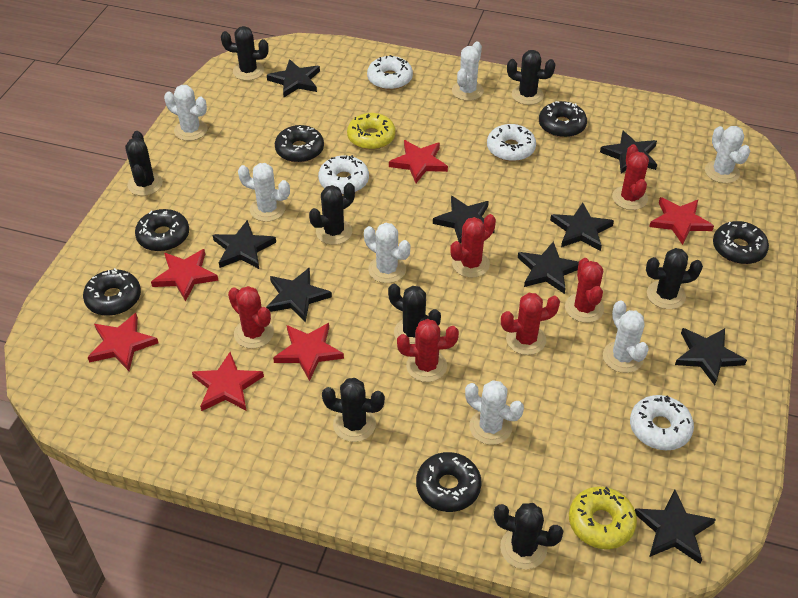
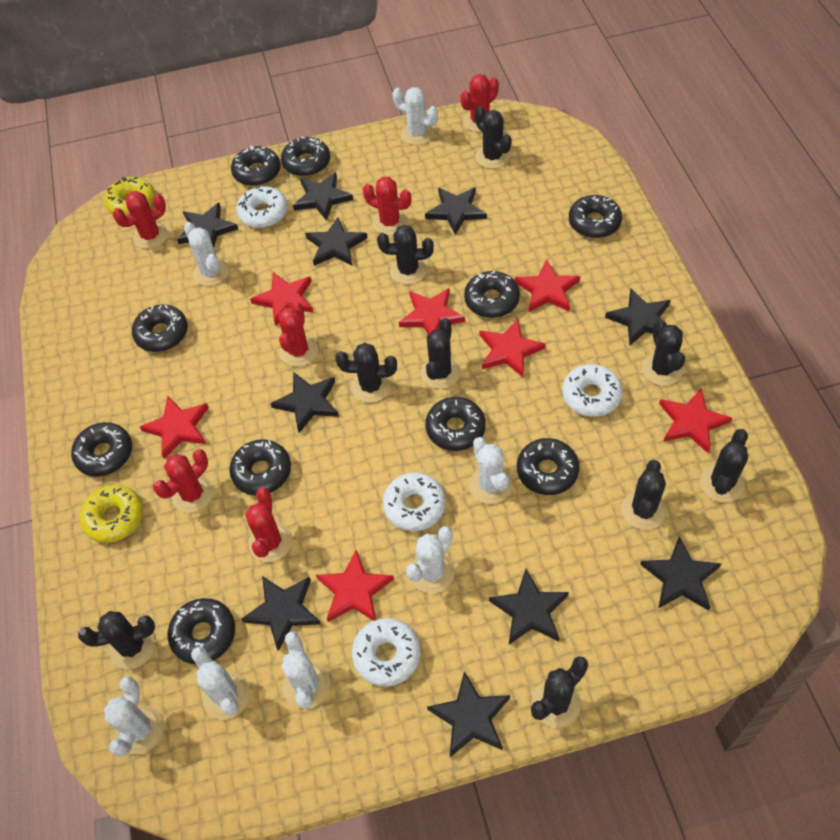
black cactus: [125,131,163,196] [221,26,269,81] [309,183,355,245] [322,378,385,442] [388,284,441,344] [494,503,564,569] [507,50,555,105] [646,248,703,309] = 8 -> [78,611,155,669] [335,343,397,403] [377,225,434,285] [421,318,461,389] [474,106,512,169] [531,656,588,728] [621,460,666,530] [642,319,685,386] [700,429,748,503] = 9
black donut: [83,268,141,316] [135,209,189,252] [275,125,324,163] [416,452,482,512] [539,101,587,138] [713,221,769,264] = 6 -> [71,422,132,477] [132,305,188,352] [168,598,235,664] [229,439,291,495] [231,146,281,186] [281,136,330,176] [425,397,486,451] [464,271,520,318] [517,438,580,495] [569,195,622,238] = 10
black star: [213,220,276,269] [266,267,332,323] [267,59,320,97] [433,196,495,243] [518,241,579,294] [550,203,614,251] [600,131,657,174] [635,489,716,564] [675,328,747,385] = 9 -> [177,203,238,247] [241,576,321,651] [270,372,339,433] [293,172,353,221] [305,217,367,266] [425,187,487,235] [427,672,510,757] [489,569,569,645] [605,289,671,345] [640,536,721,611] = 10
red star: [88,313,159,371] [151,249,219,302] [192,352,264,411] [273,323,344,381] [389,140,448,183] [649,197,714,245] = 6 -> [140,396,209,459] [250,272,313,326] [316,550,394,622] [399,288,465,335] [480,319,546,377] [515,259,580,312] [659,388,732,453] = 7

